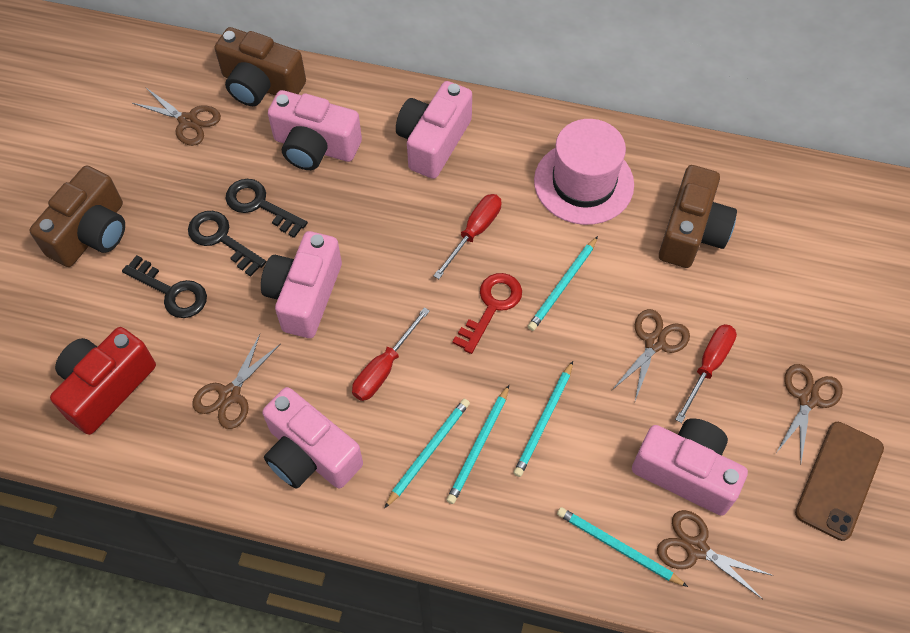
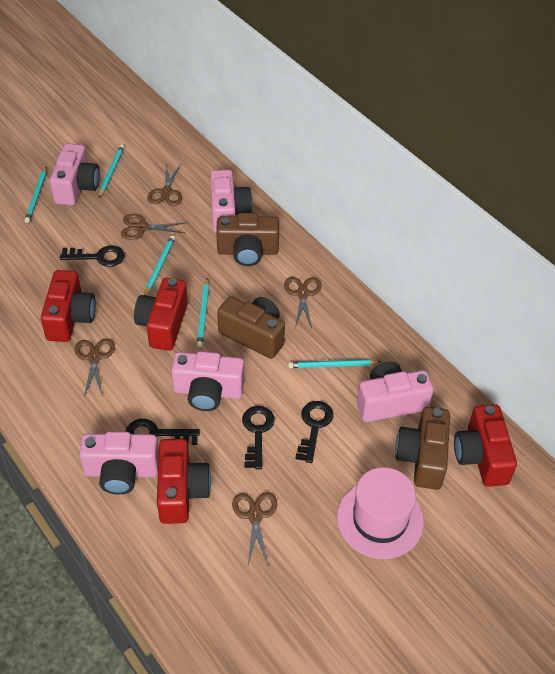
black key: [122,255,207,318] [188,211,266,277] [226,179,308,238] = 3 -> [60,245,125,267] [125,419,200,445] [242,406,275,469] [295,401,334,463] = 4
brown phone: [795,422,884,541] = 1 -> none = 0
red camera: [50,327,156,435] = 1 -> [41,270,96,342] [134,278,188,351] [157,439,211,524] [454,404,517,487] = 4
red key: [452,273,522,354] = 1 -> none = 0
red screwdriver: [352,307,430,401] [434,194,502,279] [675,324,737,423] = 3 -> none = 0

